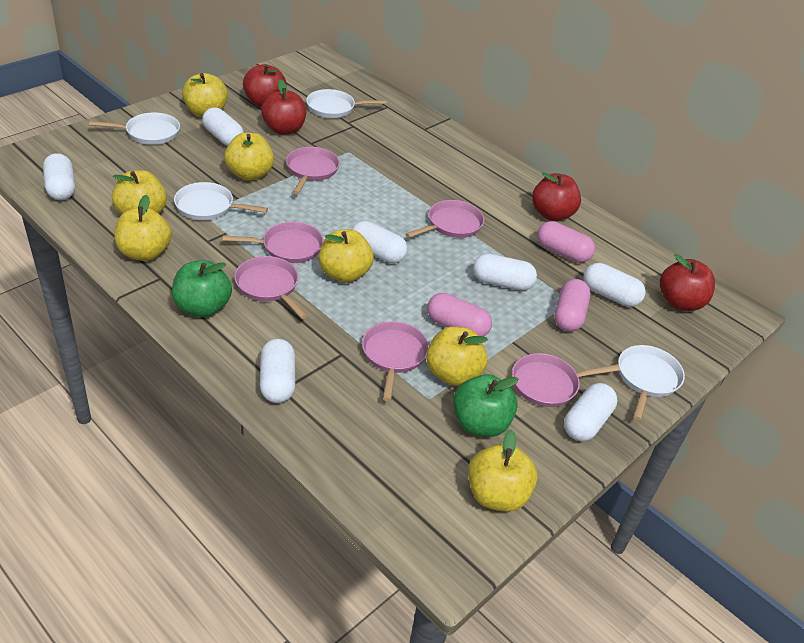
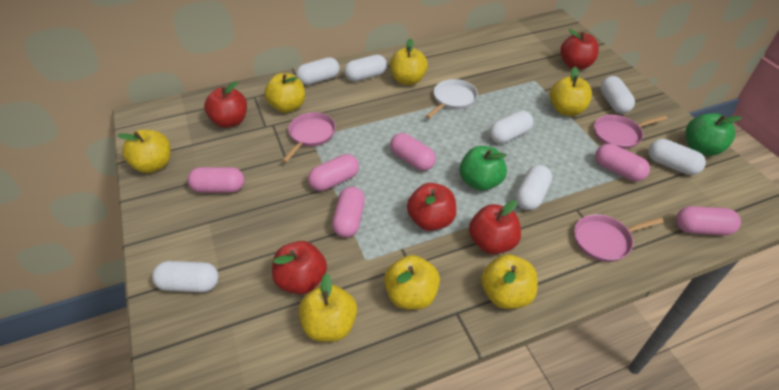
pink capsule: [427,293,492,337] [537,221,595,263] [554,279,591,332] = 3 -> [187,167,245,193] [308,154,359,191] [332,187,365,238] [390,133,436,171] [595,143,650,181] [676,206,741,235] = 6
pink pan: [223,222,324,263] [234,256,308,319] [286,147,340,194] [362,321,429,401] [406,200,484,238] [512,353,620,407] = 6 -> [282,112,336,163] [574,214,664,262] [594,115,668,149] = 3
red apple: [243,64,287,107] [261,80,306,135] [532,173,581,221] [660,254,715,311] = 4 -> [204,81,247,128] [272,241,327,294] [407,183,456,231] [469,200,521,254] [560,29,599,69] = 5
white pan: [89,113,180,145] [174,182,268,220] [306,89,387,118] [618,345,685,421] = 4 -> [426,79,478,119] = 1

